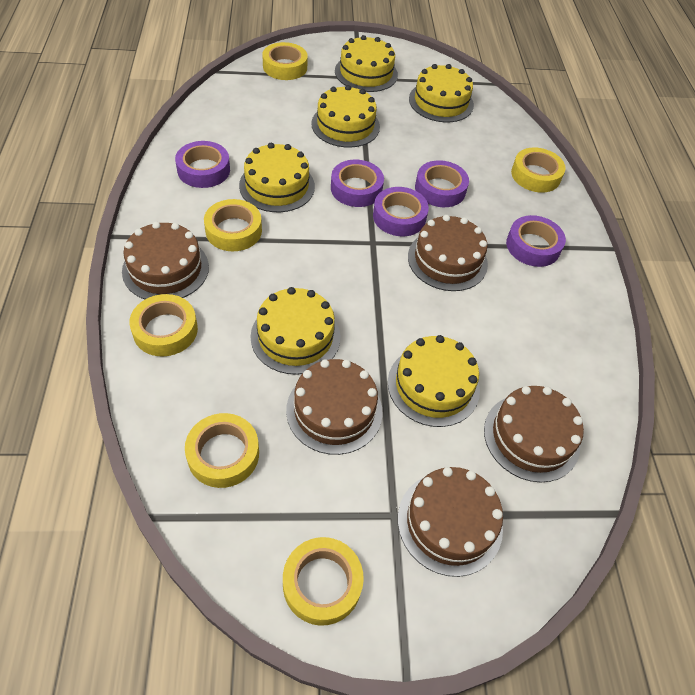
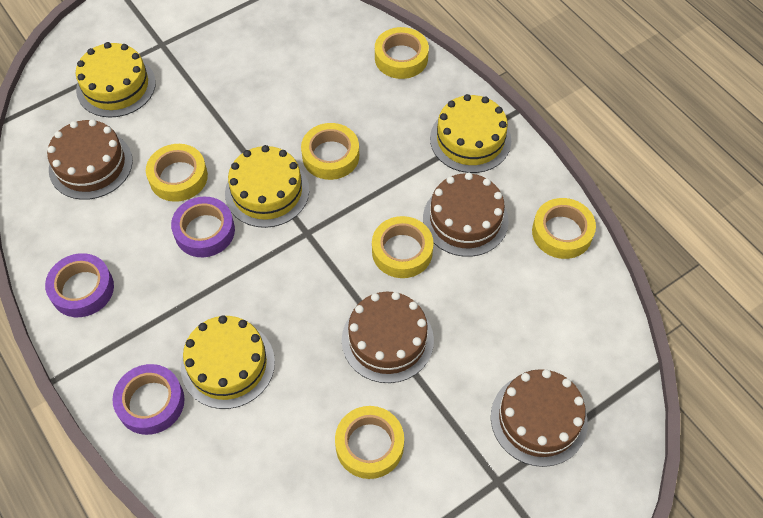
brown cake: [122,222,209,299] [286,359,383,455] [398,467,503,577] [408,215,488,291] [484,386,584,482] = 5 -> [47,119,133,200] [342,292,434,383] [423,173,509,257] [491,369,588,467] = 4
purple tape: [175,141,230,188] [331,160,384,207] [373,187,429,236] [415,160,469,207] [506,215,566,267] = 5 -> [45,253,114,317] [112,364,185,435] [171,197,235,257] = 3
yellow cake: [239,143,315,212] [250,287,340,375] [311,85,380,148] [335,35,398,92] [388,335,480,427] [409,64,474,122] = 6 -> [76,42,156,117] [181,315,275,409] [225,145,309,228] [430,94,511,173] = 4

